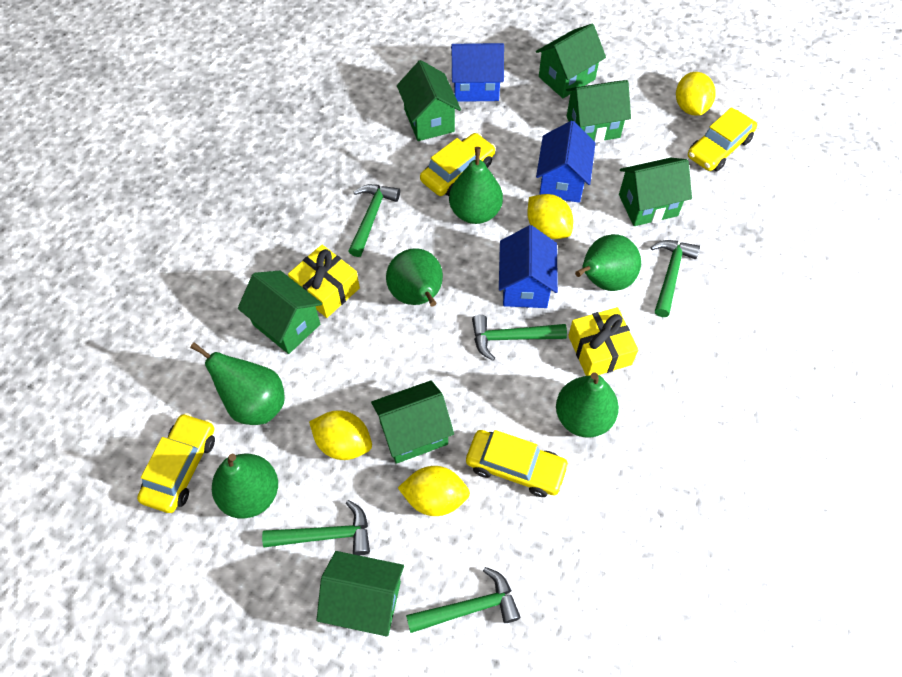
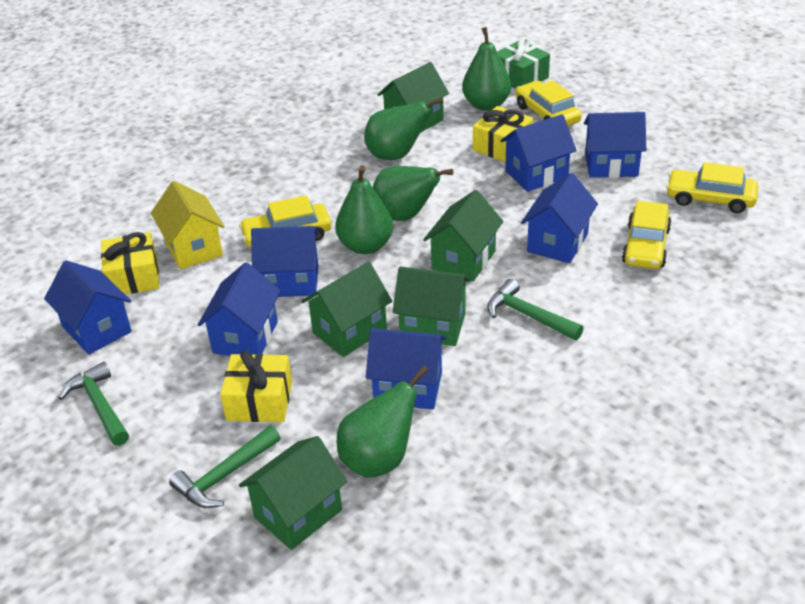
blue house: [451,43,504,102] [499,225,558,308] [536,121,595,203] = 3 -> [44,260,132,355] [198,262,281,356] [251,226,319,297] [366,328,446,410] [500,114,577,192] [521,173,598,263] [584,112,646,178] = 7
green gift: none = 0 -> [497,37,550,89] = 1
green hammer: [262,500,370,555] [349,184,400,257] [406,567,520,633] [472,315,567,361] [651,240,700,317] = 5 -> [58,362,129,446] [169,426,281,508] [487,279,584,340] = 3
green house: [238,271,322,354] [316,551,404,637] [371,380,454,464] [397,60,461,141] [536,23,606,98] [566,80,631,143] [619,158,692,226] = 7 -> [239,436,347,550] [301,262,392,357] [377,62,449,133] [393,266,470,346] [423,190,503,282] = 5
green pear: [190,342,285,425] [212,454,278,519] [386,248,443,306] [449,147,503,224] [556,372,619,438] [575,234,641,291] = 6 -> [335,165,393,254] [337,365,429,478] [364,97,444,160] [373,166,454,221] [462,27,511,111] = 5
yellow gift: [288,245,360,318] [568,307,638,376] = 2 -> [101,232,160,295] [220,350,292,422] [473,106,534,162] = 3
yellow house: none = 0 -> [151,181,225,270] = 1
yellow lemon: [309,410,372,460] [398,466,470,516] [527,194,573,239] [676,72,716,115] = 4 -> none = 0

